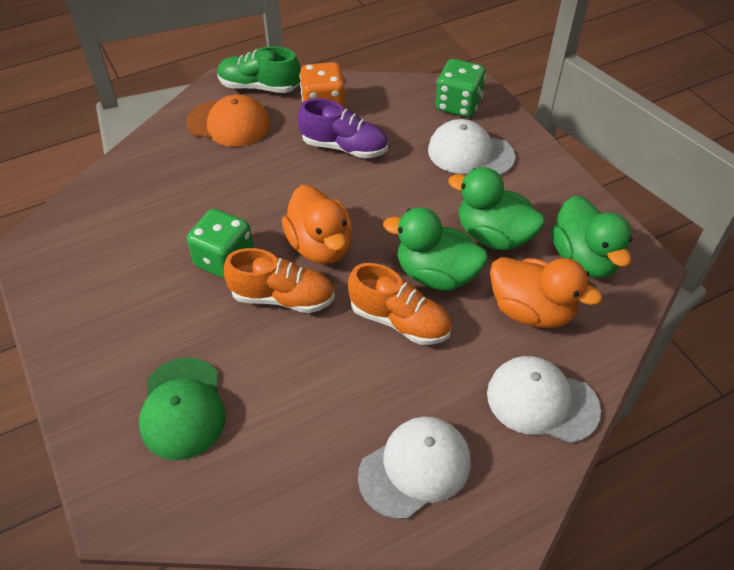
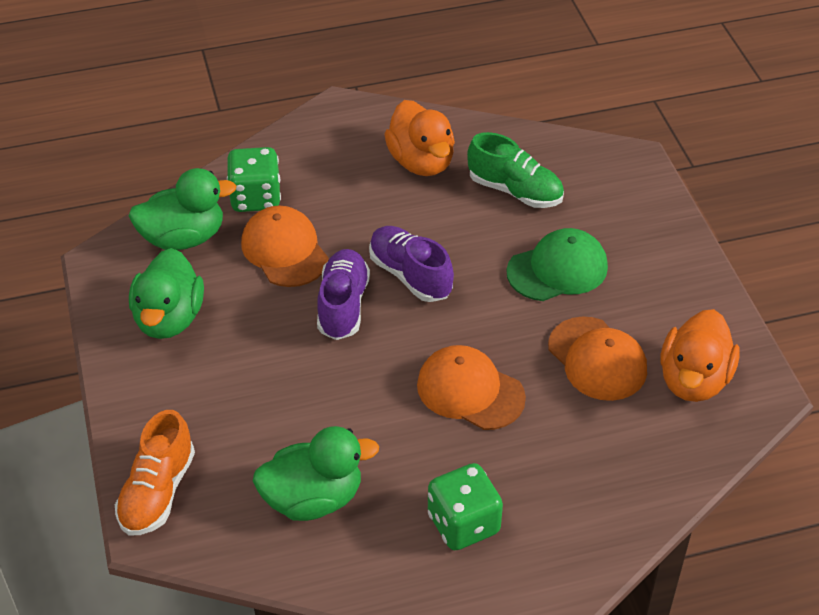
orange cap: [186,94,270,147] = 1 -> [241,206,329,287] [417,345,526,430] [548,316,647,401] = 3
orange dice: [299,62,345,109] = 1 -> none = 0
orange shoe: [224,248,335,313] [348,263,451,345] = 2 -> [115,410,195,535] = 1
purple shoe: [298,98,388,159] = 1 -> [317,249,370,340] [369,226,454,302] = 2
white cap: [358,416,471,519] [428,119,515,175] [487,356,601,443] = 3 -> none = 0

